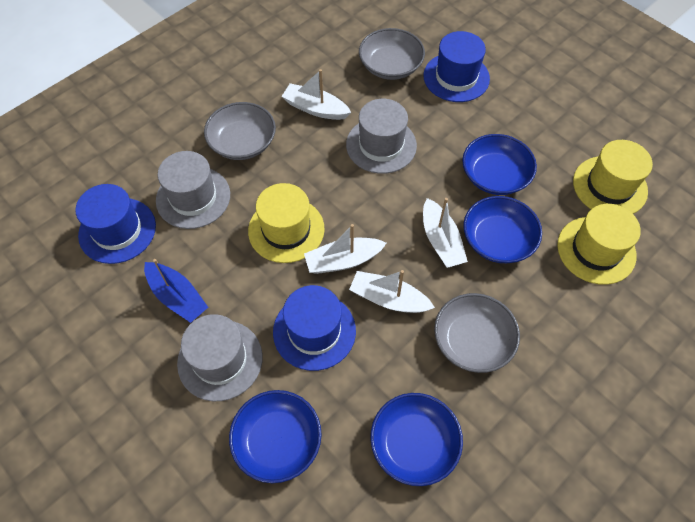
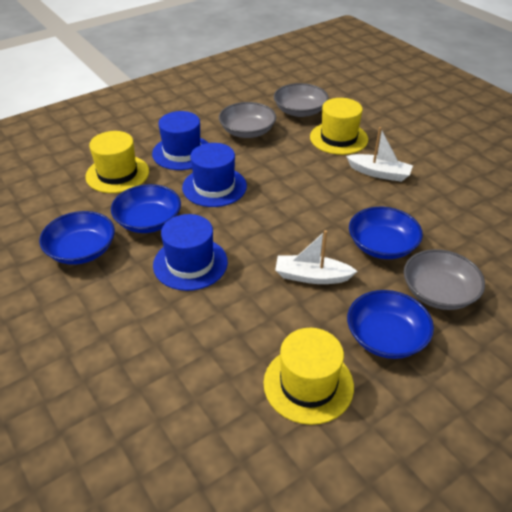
blue boat: [144,259,208,323] = 1 -> none = 0
grey hat: [156,151,230,229] [177,314,263,401] [346,99,417,174] = 3 -> none = 0
white boat: [281,69,351,120] [304,224,386,274] [349,270,435,313] [423,198,468,268] = 4 -> [275,230,357,284] [346,127,413,182] = 2

